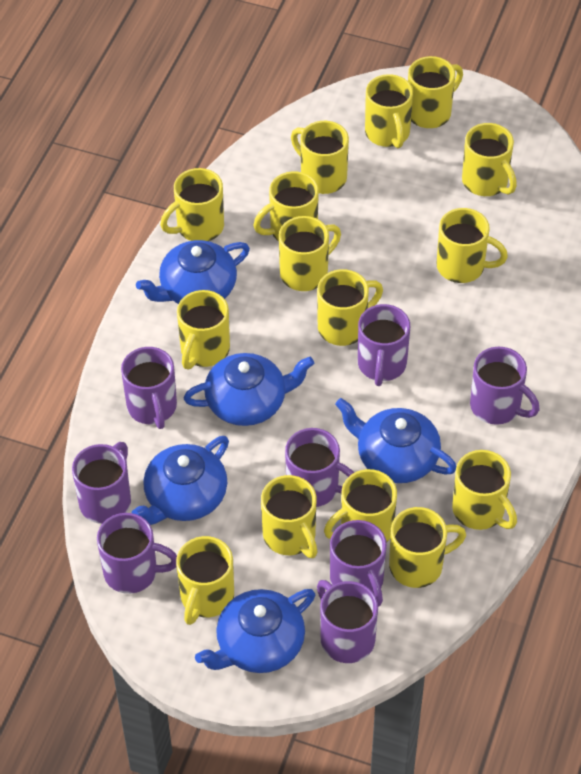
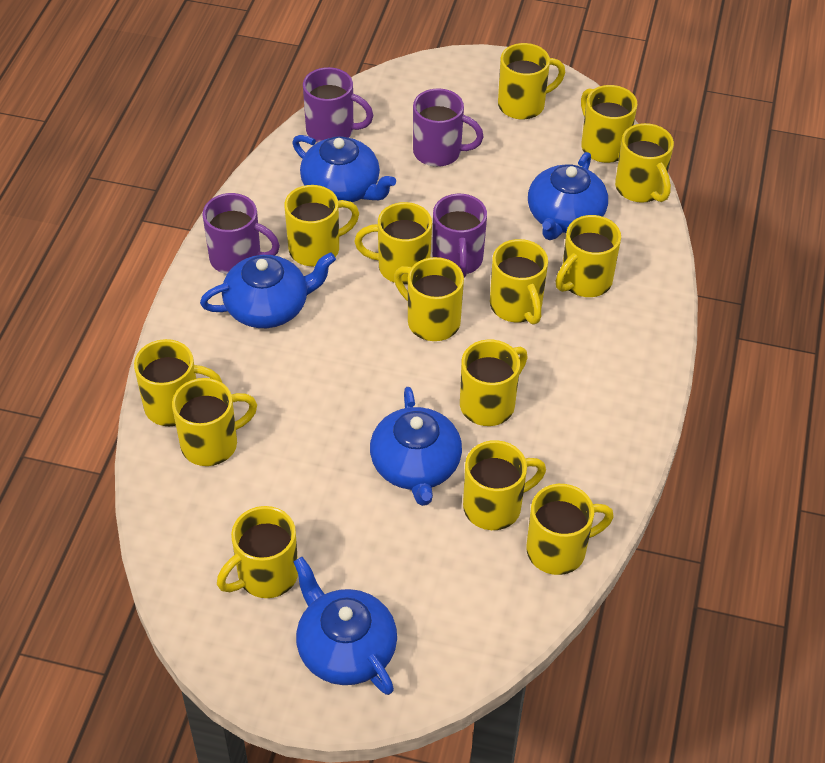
purple mug: [72,442,131,524] [97,513,177,594] [121,347,177,429] [285,428,354,507] [317,580,378,663] [330,520,387,607] [358,304,410,386] [470,347,540,425] = 8 -> [203,193,280,274] [303,67,373,143] [413,88,484,167] [432,194,487,277] = 4
yellow mug: [160,168,224,241] [176,536,234,625] [177,290,230,369] [253,171,319,241] [261,475,317,558] [279,216,341,291] [291,121,349,194] [317,269,383,346] [324,469,397,543] [365,74,413,148] [389,507,466,588] [408,56,463,128] [437,208,508,283] [452,450,517,530] [462,123,517,196] = 15 -> [134,339,222,426] [172,378,257,466] [217,506,298,598] [284,185,359,266] [354,202,432,284] [394,257,464,341] [460,339,528,426] [463,440,546,530] [490,239,548,325] [498,43,565,120] [527,484,614,575] [556,215,621,297] [581,85,637,163] [615,123,674,203] = 14

